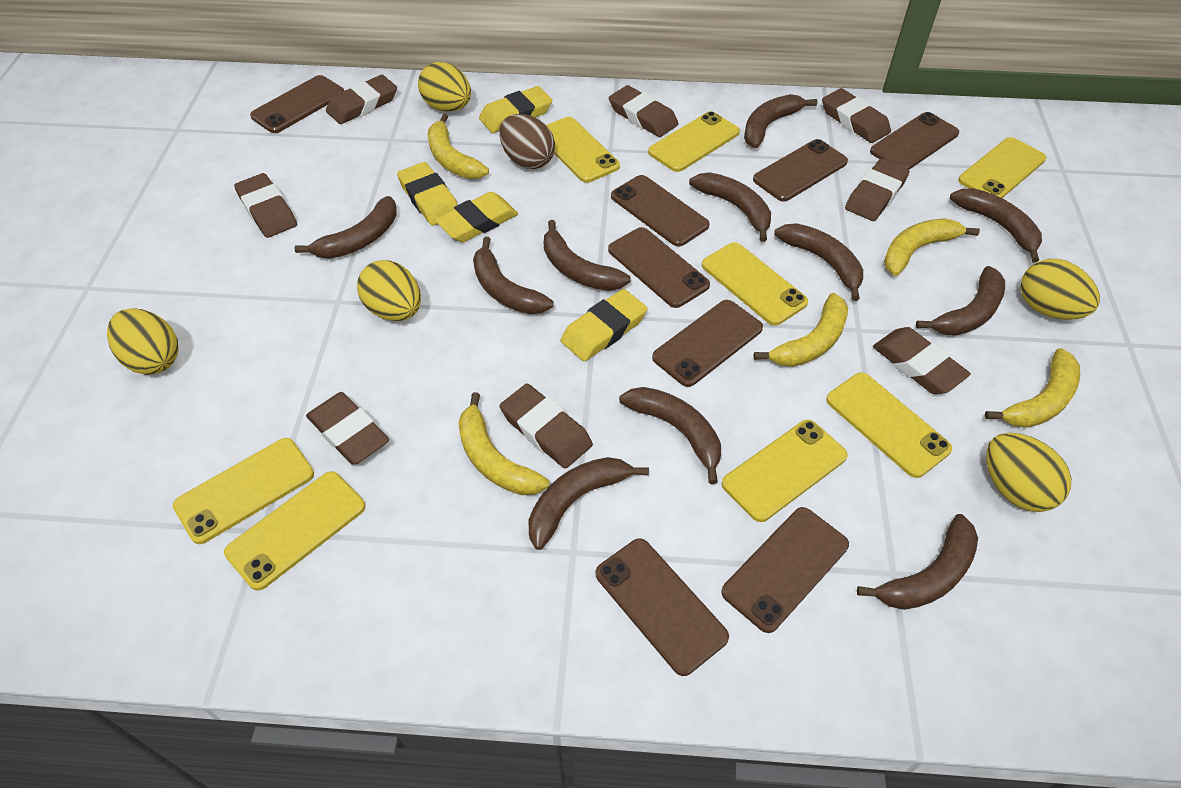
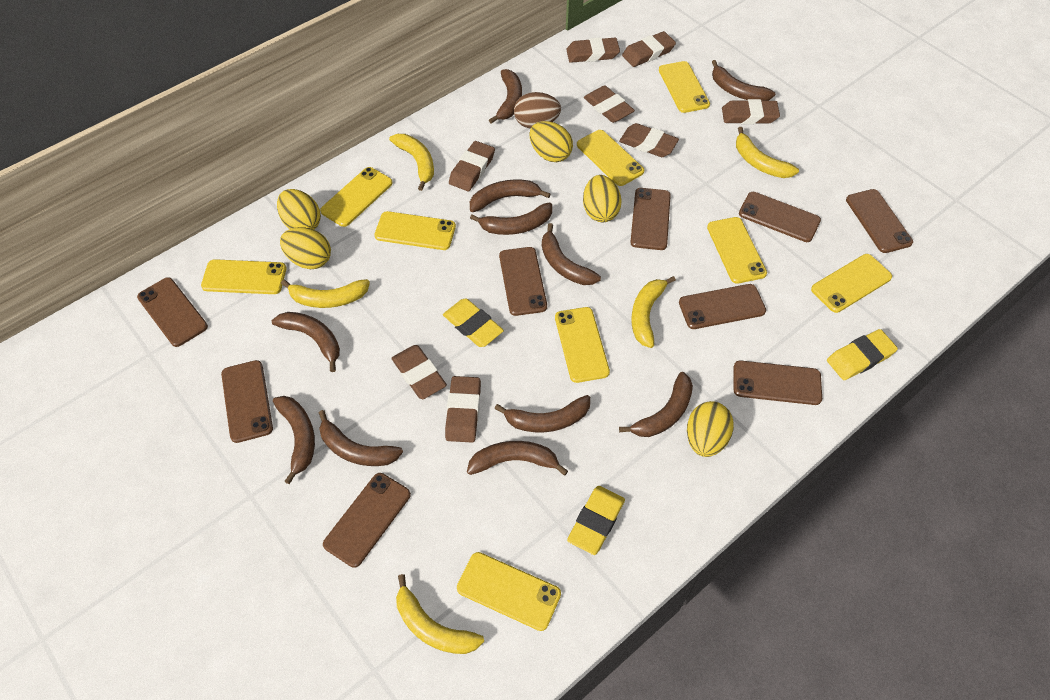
brown phone: [250,75,344,133] [596,538,729,676] [608,227,710,308] [611,175,710,247] [652,300,763,387] [721,507,849,633] [753,139,848,201] [870,112,959,170] = 8 -> [137,277,208,347] [221,360,273,443] [323,473,411,568] [499,247,547,316] [630,188,671,250] [679,284,766,329] [734,360,822,405] [739,192,821,242] [846,189,913,253] = 9
yellow eraser: [397,162,458,226] [435,192,518,242] [479,86,552,133] [561,289,648,361] = 4 -> [443,298,504,347] [567,486,625,555] [827,329,898,380] = 3
yellow phone: [173,438,314,544] [224,471,365,591] [546,117,620,183] [648,111,740,172] [702,242,808,326] [722,420,848,522] [826,372,952,478] [958,137,1046,198] = 8 -> [201,259,287,294] [320,167,393,227] [374,211,456,250] [457,552,561,631] [555,307,610,383] [577,130,644,186] [659,61,710,113] [707,217,767,284] [811,254,892,313] = 9

